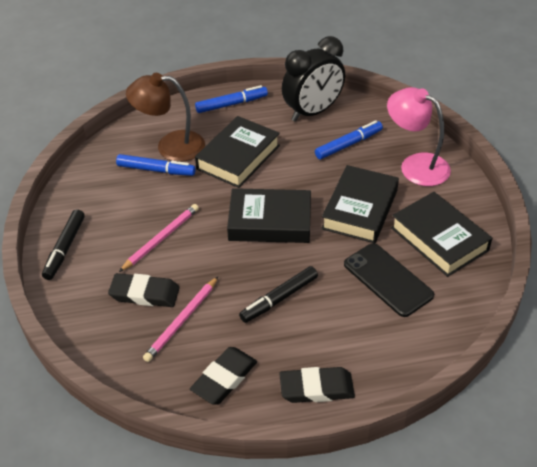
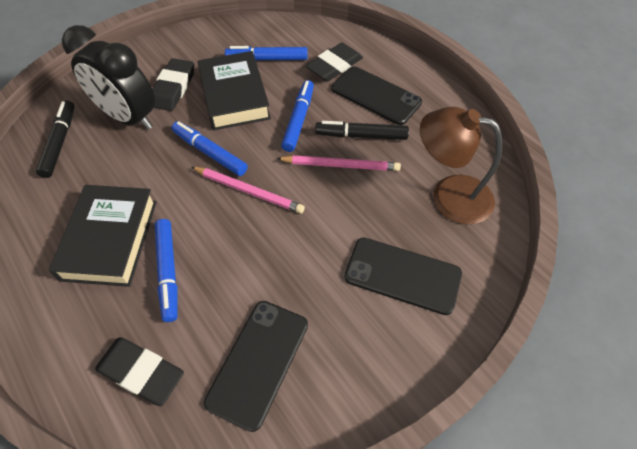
black book: [195,116,280,188] [227,188,311,243] [321,165,399,243] [391,192,492,277] = 4 -> [49,185,157,287] [198,51,271,130] = 2
black phone: [344,243,434,317] = 1 -> [204,301,308,432] [332,66,422,125] [344,237,462,315] = 3
blue marker: [116,154,196,176] [195,85,268,113] [315,120,383,159] = 3 -> [154,219,178,322] [172,121,248,176] [225,46,308,60] [281,80,314,152] = 4
pink lamp: [387,87,451,186] = 1 -> none = 0

